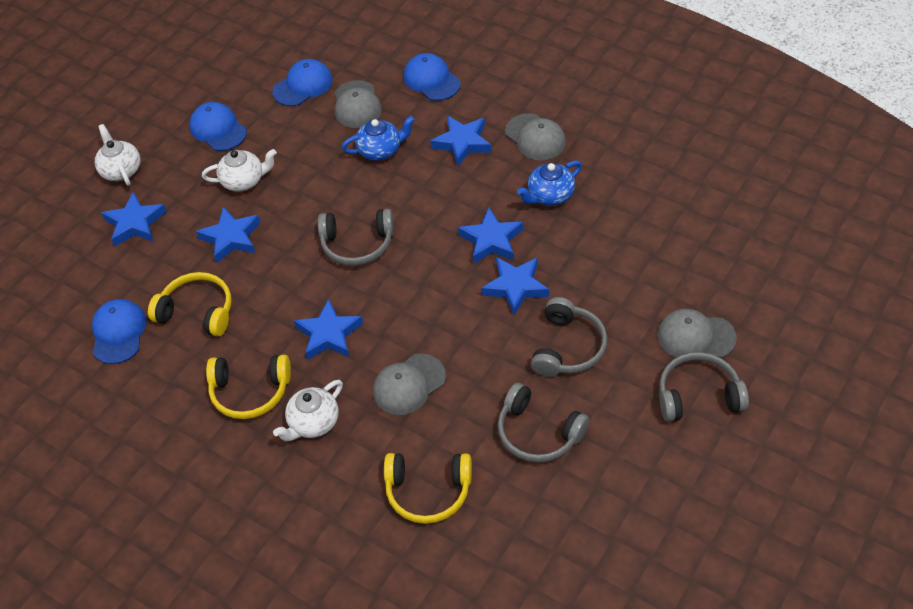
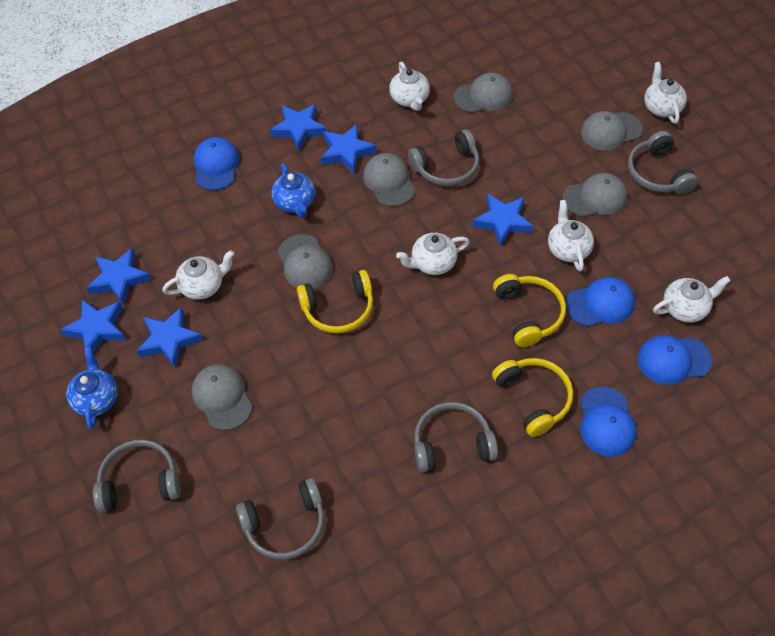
grey cap: [335,80,382,128] [373,354,446,415] [505,113,566,160] [658,309,737,358] = 4 -> [192,364,253,430] [278,234,333,289] [363,153,415,206] [454,73,513,113] [563,173,627,217] [581,111,643,151] = 6
grey headphones: [318,209,394,266] [498,383,589,463] [531,297,607,377] [659,352,749,422] = 4 -> [93,440,181,513] [236,478,324,560] [408,129,479,186] [414,402,498,473] [628,131,698,194] = 5
white teapot: [95,124,140,186] [202,149,277,192] [273,380,343,441] = 3 -> [162,250,235,300] [389,62,430,111] [396,233,470,275] [548,200,594,271] [644,62,687,124] [653,276,731,323] = 6

